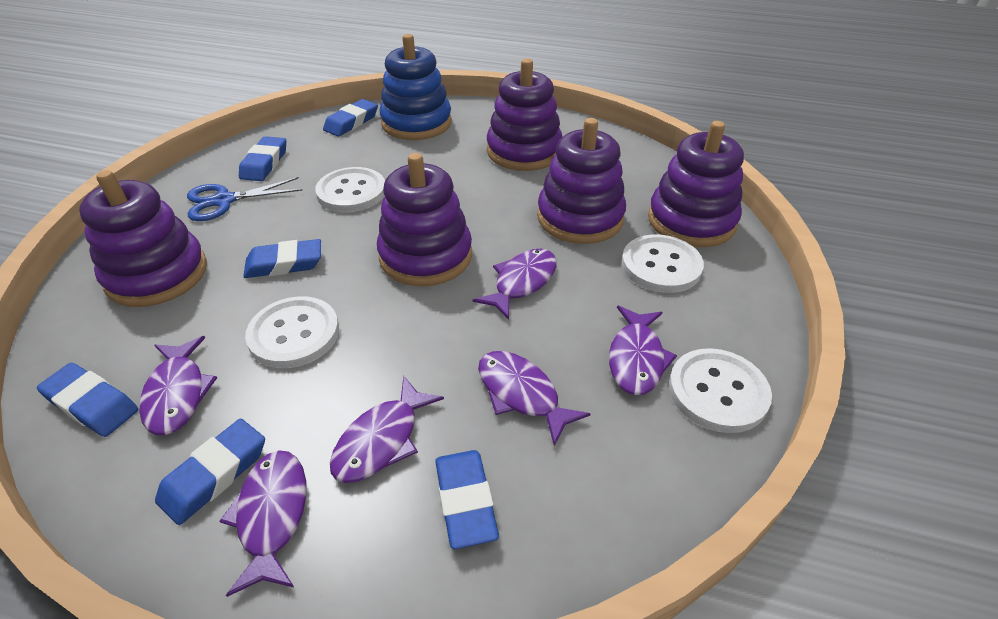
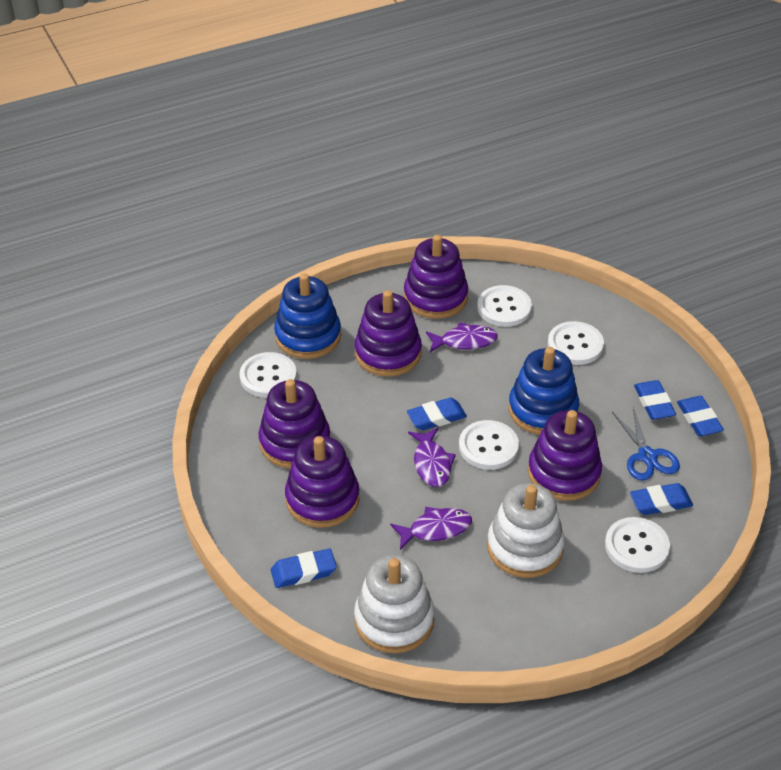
blue eraser: [37,363,138,437] [155,419,265,525] [239,136,286,181] [243,239,321,278] [323,99,378,136] [435,450,499,549] = 6 -> [271,549,337,588] [407,398,467,430] [630,483,693,515] [634,380,676,420] [677,396,724,436] = 5
blue stacking toy: [380,34,452,140] = 1 -> [274,273,341,359] [508,347,579,435] = 2
purple fish: [139,336,217,435] [220,451,306,597] [330,376,444,483] [473,249,557,320] [478,351,590,446] [609,305,677,395] = 6 -> [390,507,472,550] [408,428,456,487] [426,322,498,353] = 3
white button: [245,297,339,368] [315,167,385,212] [622,234,704,293] [669,348,772,433] = 4 -> [239,352,297,397] [459,420,519,470] [477,285,532,327] [548,321,604,365] [605,517,670,573] = 5
white stacking toy: none = 0 -> [354,555,435,654] [487,483,565,578] = 2

